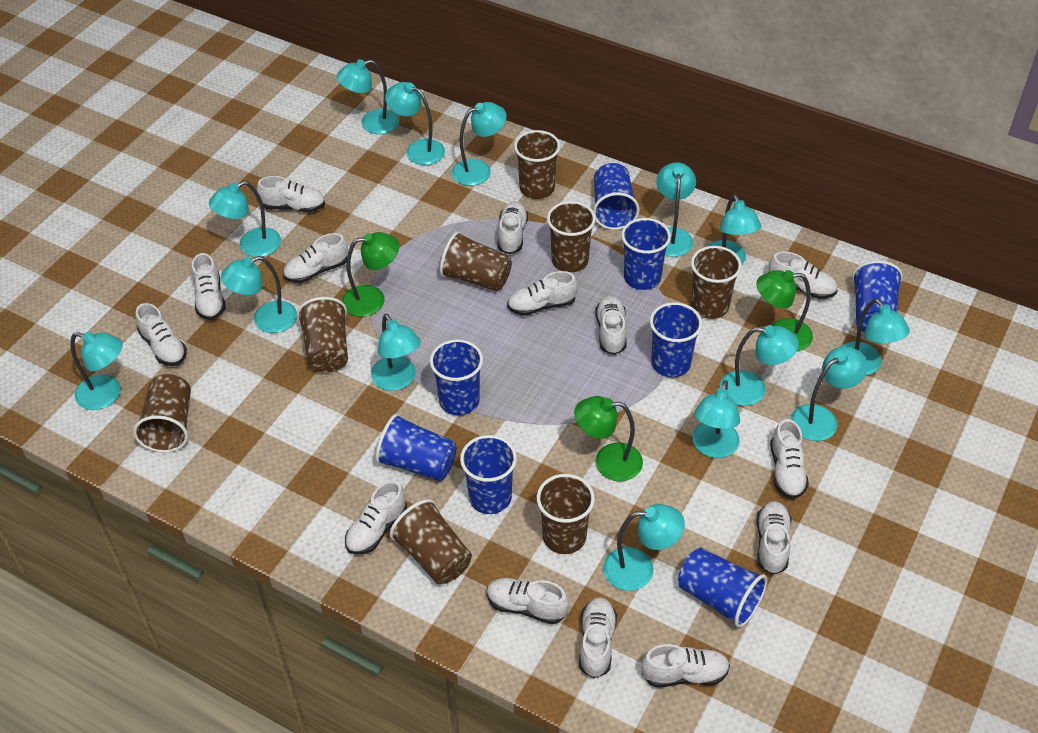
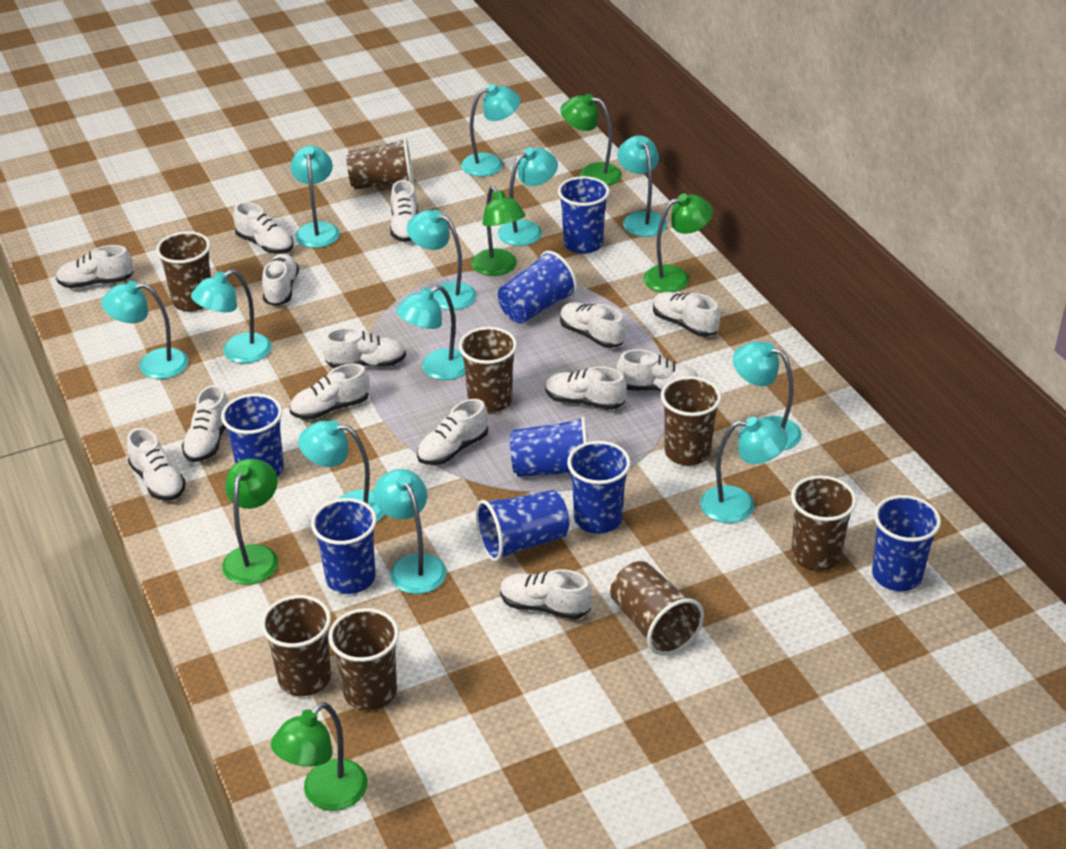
green lamp: [342,232,399,317] [574,396,643,481] [756,270,813,351] = 3 -> [222,459,278,585] [271,702,368,811] [472,186,526,276] [561,94,622,186] [643,194,713,292] = 5
turquoise lamp: [70,331,123,410] [209,181,281,257] [221,256,297,333] [336,59,399,134] [371,314,421,391] [385,82,445,165] [451,102,507,186] [603,504,685,591] [656,162,696,257] [692,380,740,458] [708,194,761,264] [720,325,799,406] [790,346,868,441] [840,298,910,376] = 14 -> [101,281,189,379] [191,269,272,363] [290,145,340,248] [298,420,384,522] [374,469,447,594] [396,285,465,380] [407,210,477,310] [461,84,520,177] [498,148,558,246] [617,135,667,237] [700,417,788,523] [733,341,802,450] = 12

